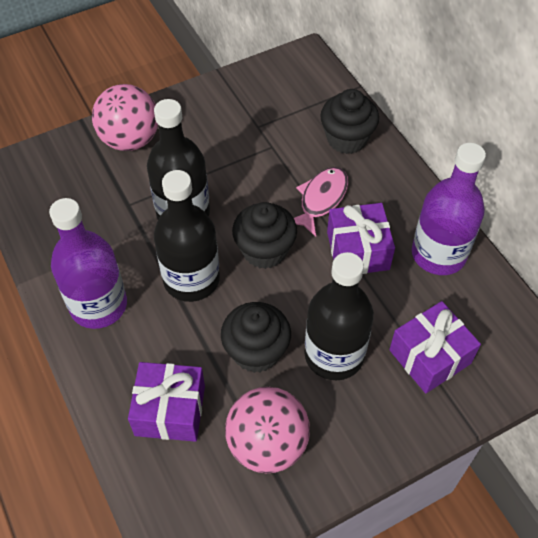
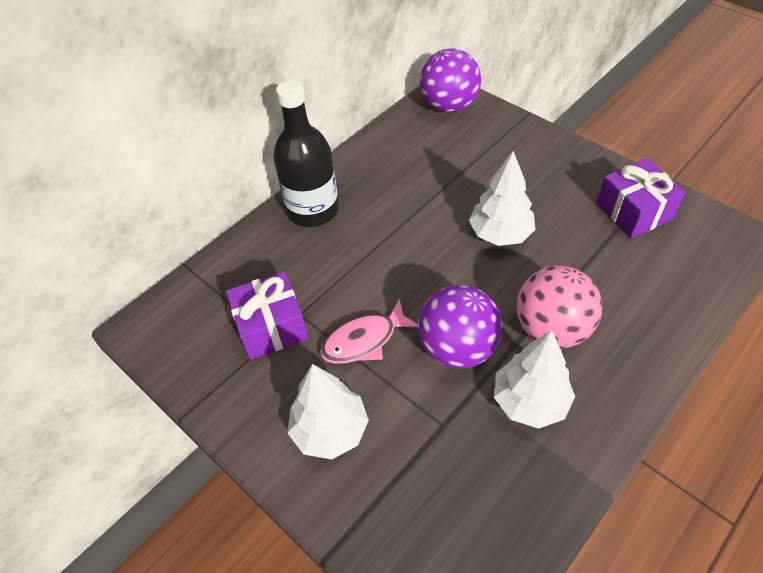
black bottle: [147,99,210,219] [154,170,220,302] [304,252,374,380] = 3 -> [274,80,339,227] = 1
black cupcake: [221,302,291,373] [232,202,297,269] [320,89,379,154] = 3 -> none = 0
pink ball: [92,84,158,151] [225,387,310,473] = 2 -> [517,266,602,348] = 1
purple ball: none = 0 -> [418,285,502,368] [420,49,481,113] = 2
purple bottle: [49,198,127,329] [412,143,486,275] = 2 -> none = 0
purple gift: [128,362,205,442] [327,203,395,274] [389,301,481,393] = 3 -> [226,271,308,360] [596,158,685,238] = 2
white tree: none = 0 -> [287,364,369,459] [469,151,536,246] [494,330,575,429] = 3

